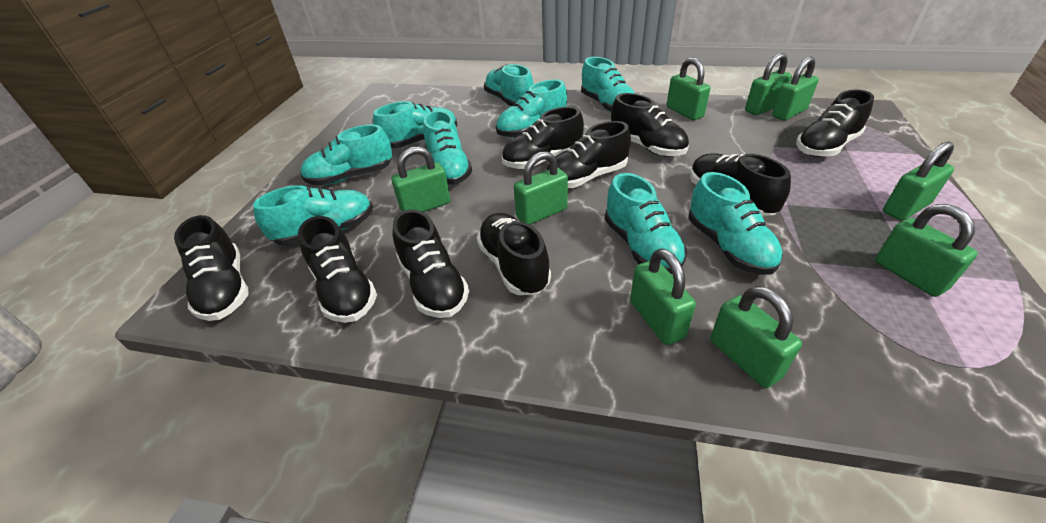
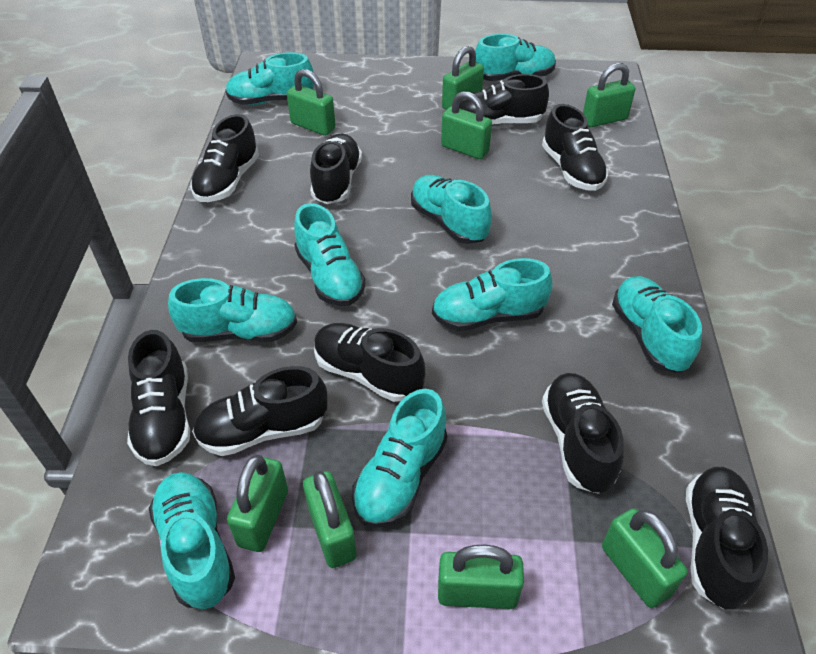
green padlock: [391,146,451,212] [514,151,568,225] [630,249,696,345] [667,57,711,120] [710,286,802,388] [745,53,792,116] [772,57,819,121] [875,204,978,297] [883,142,954,221] = 9 -> [227,455,288,552] [287,69,336,136] [303,471,357,568] [438,545,524,609] [441,91,492,159] [442,46,484,110] [583,63,635,127] [602,508,688,608] = 8

